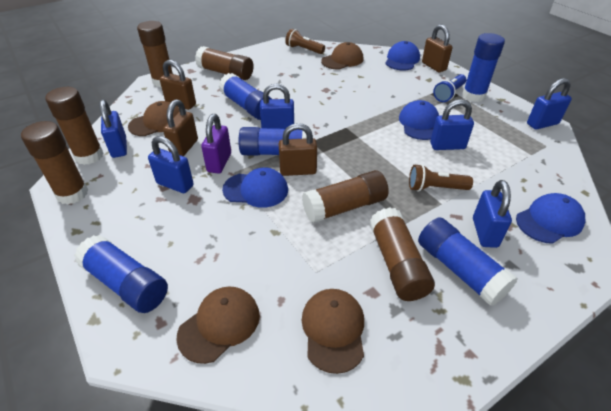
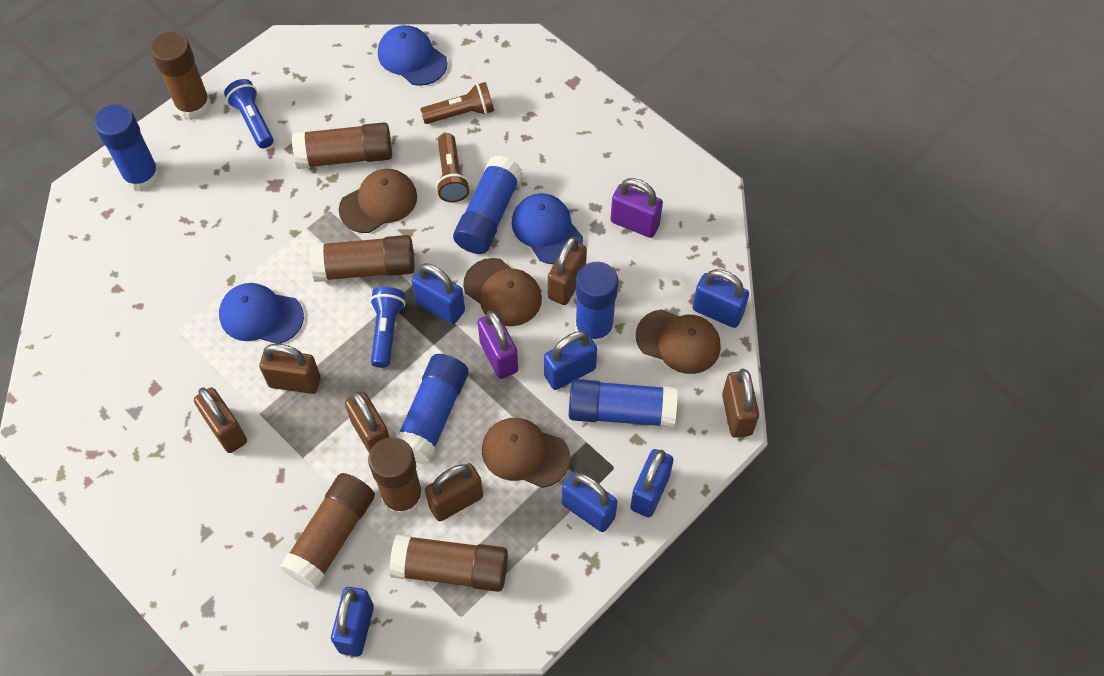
blue cap: [222,167,288,208] [385,41,420,70] [399,100,439,140] [516,193,585,244] = 4 -> [219,283,304,344] [378,25,447,86] [512,193,583,264] = 3
blue flashlight: [433,74,466,102] = 1 -> [224,79,274,148] [370,287,406,368] = 2
brown padlock: [160,60,196,110] [163,99,198,156] [279,123,317,176] [422,25,453,72] = 4 -> [194,387,247,453] [259,344,321,394] [345,391,389,452] [425,463,483,521] [548,237,587,305] [722,369,759,438] = 6
purple padlock: [201,114,231,174] = 1 -> [478,311,518,379] [611,178,663,238] = 2

